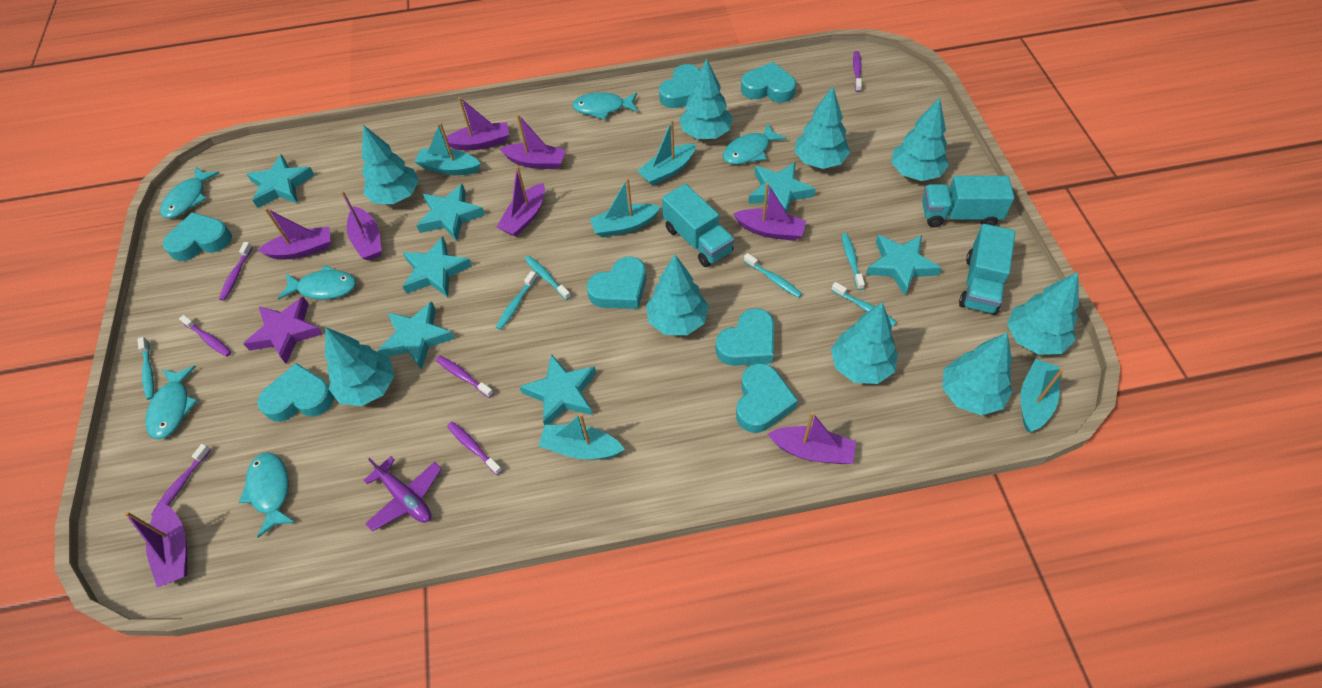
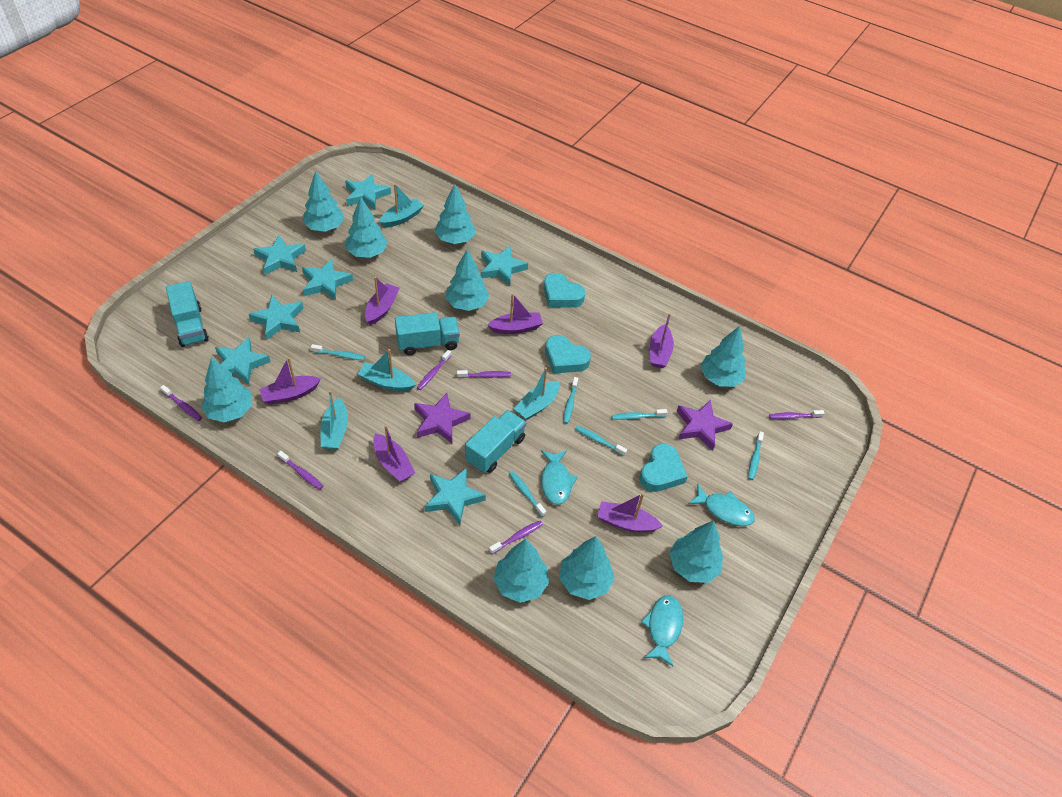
purple boat: [125,503,187,588] [257,208,330,259] [341,191,382,261] [446,97,509,150] [497,166,545,237] [500,114,566,169] [733,183,806,241] [768,412,856,464] = 8 -> [259,357,321,405] [365,276,400,325] [373,425,415,482] [487,293,543,334] [597,493,663,532] [650,313,674,368] = 6
purple plane: [363,456,442,531] = 1 -> none = 0
purple star: [243,297,323,364] = 1 -> [414,393,471,444] [677,400,733,451] = 2
turquoise boat: [414,122,481,175] [538,414,625,460] [590,178,661,237] [637,120,696,186] [1020,359,1064,432] = 5 -> [320,391,348,449] [358,349,416,391] [379,184,424,228] [514,367,560,420] = 4
turquoise fish: [145,366,198,439] [160,166,219,218] [239,452,296,538] [278,265,356,300] [572,92,638,120] [723,124,787,165] = 6 -> [541,450,577,505] [641,595,683,666] [688,484,755,526] = 3
turquoise heart: [163,212,232,261] [258,363,334,422] [587,257,646,309] [659,64,700,108] [716,308,774,366] [736,363,798,433] [741,62,796,103] = 7 -> [543,273,585,307] [545,335,591,374] [639,444,688,492] = 3

